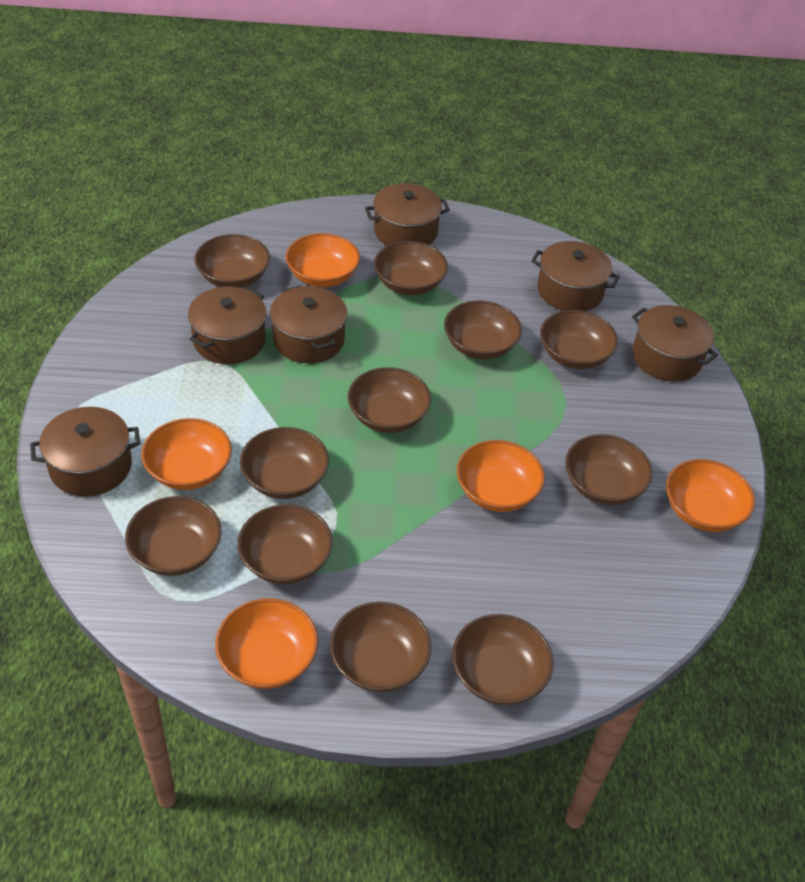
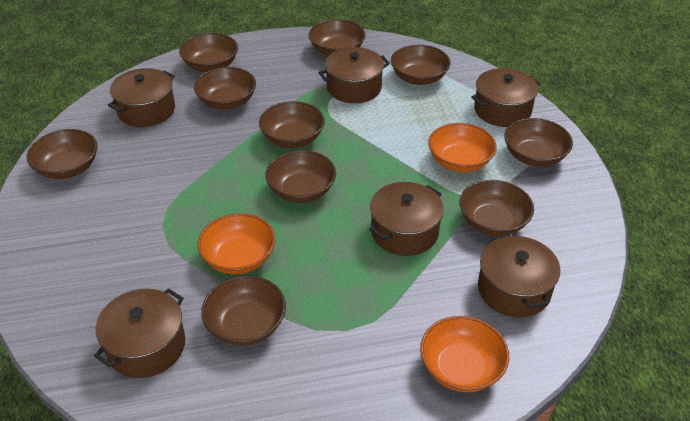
brown bowl: [125,496,222,576] [195,234,270,288] [237,504,333,584] [240,427,329,499] [330,602,431,692] [348,367,431,433] [374,241,448,295] [444,300,522,360] [452,614,553,705] [540,310,618,369] [565,434,653,505] = 11 -> [26,129,98,179] [179,33,238,72] [194,67,256,110] [201,276,286,346] [259,101,325,148] [265,150,336,203] [309,19,365,56] [391,45,450,85] [459,180,534,236] [504,118,573,167] = 10
orange bowl: [141,418,232,490] [215,598,318,689] [286,233,360,287] [457,440,545,512] [666,459,755,532] = 5 -> [197,213,275,274] [420,316,509,392] [428,123,497,172] = 3

